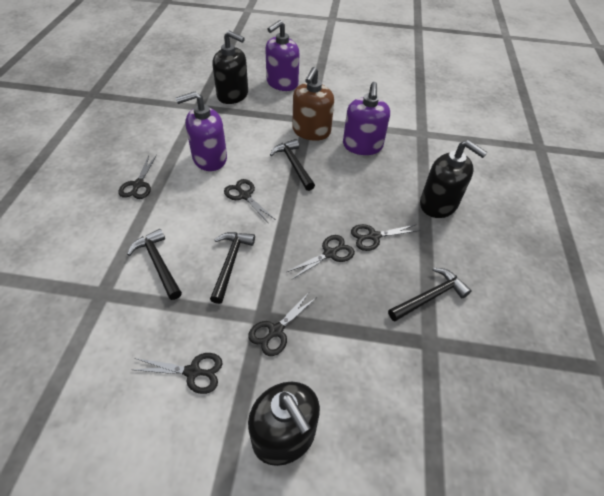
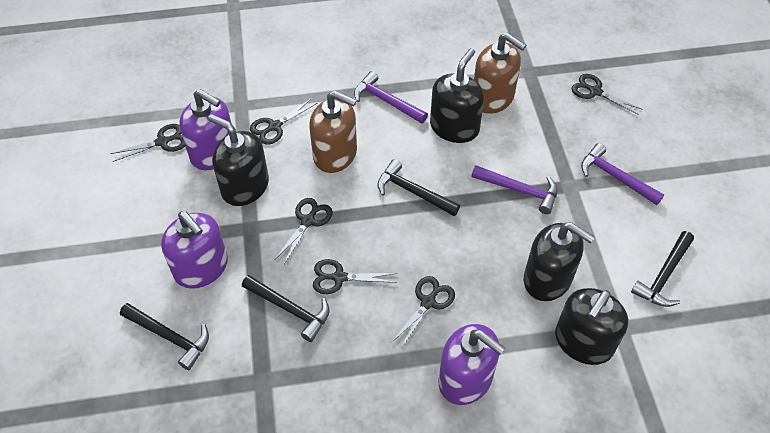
black soap dispenser: [212,31,248,104] [248,382,320,466] [420,140,487,218] = 3 -> [208,114,269,206] [430,48,484,143] [524,222,595,301] [555,288,628,365] = 4
brown soap dispenser: [292,67,334,141] = 1 -> [309,90,357,173] [474,33,526,114] = 2
purple hammer: none = 0 -> [354,71,428,124] [471,165,558,214] [581,143,664,205] = 3

